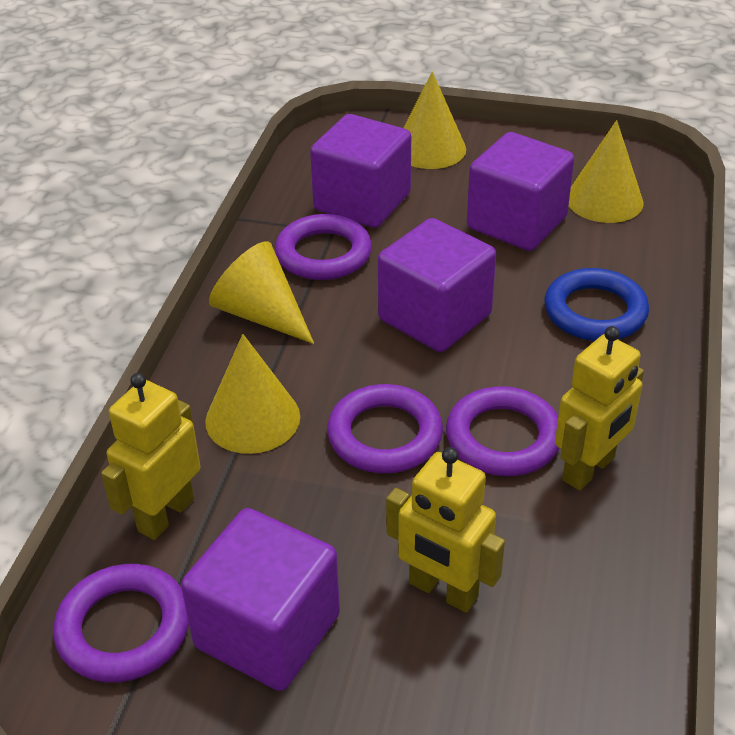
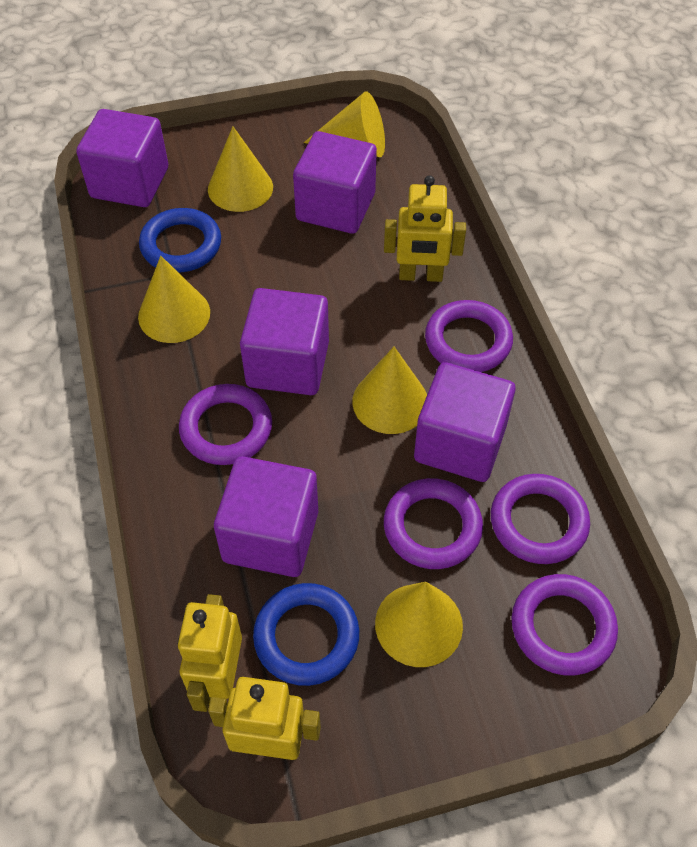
blue ring: [545,268,649,341] = 1 -> [139,208,221,272] [253,583,359,686] = 2
purple cube: [181,508,340,691] [310,114,411,228] [378,218,496,352] [467,132,574,251] = 4 -> [76,109,168,207] [214,456,318,577] [240,288,329,395] [293,131,377,234] [414,362,516,482] = 5
purple ring: [54,564,189,683] [275,214,372,280] [327,384,443,473] [446,386,559,476] = 4 -> [179,384,272,465] [384,478,483,569] [425,300,513,372] [491,474,590,564] [512,574,618,676] = 5
yellow cone: [205,334,300,454] [209,241,314,344] [404,71,466,169] [569,120,644,223] = 4 -> [138,256,210,343] [208,126,273,212] [304,91,385,157] [352,347,427,434] [375,582,463,667] = 5

